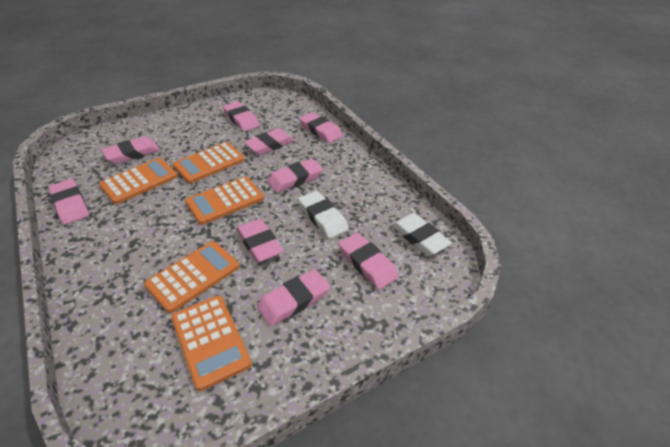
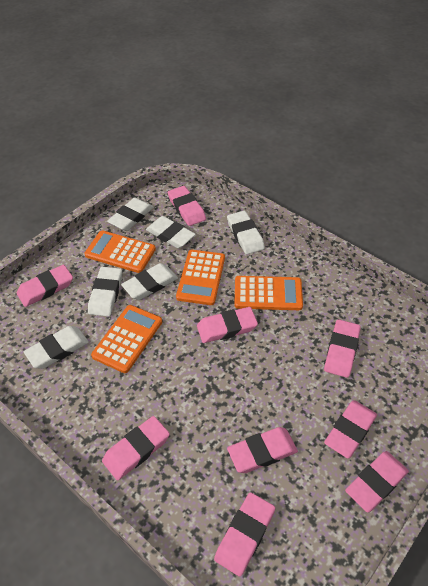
orange calculator: [99,158,177,204] [144,241,239,313] [171,295,252,391] [173,142,245,183] [185,177,264,225] = 5 -> [84,230,156,273] [91,305,162,373] [176,250,225,305] [234,276,303,310] = 4
white eraser: [298,191,349,239] [391,213,452,256] = 2 -> [23,326,89,369] [88,267,122,317] [107,198,153,231] [121,263,178,300] [146,216,196,248] [227,211,265,254] = 6

